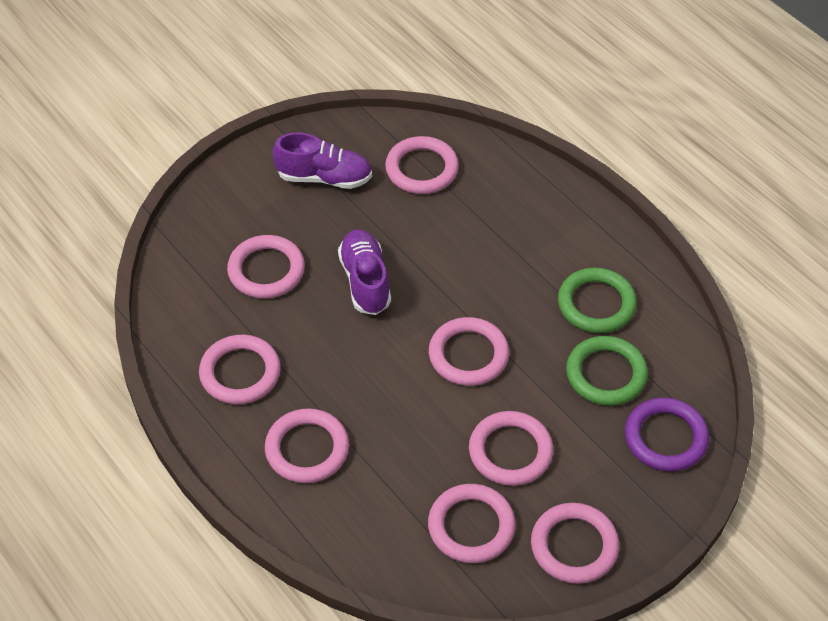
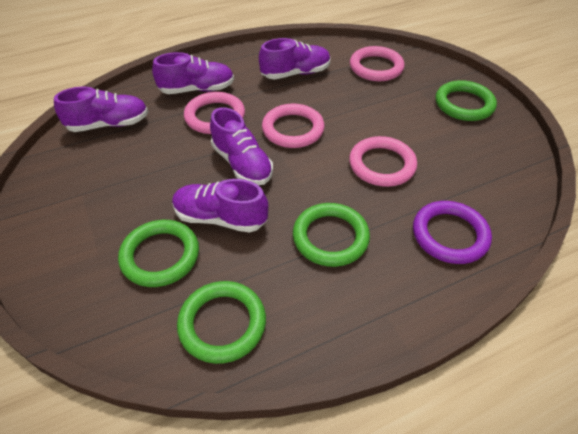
green ring: [558,267,637,333] [566,336,648,406] = 2 -> [118,220,199,287] [177,281,266,364] [293,203,370,267] [436,80,497,121] = 4
pink ring: [199,335,280,404] [227,235,305,299] [265,408,349,483] [385,136,459,194] [428,484,516,563] [429,317,509,386] [469,411,553,486] [531,503,619,584] = 8 -> [184,92,245,134] [262,104,325,148] [349,136,417,187] [350,46,405,81] = 4
purple shoe: [273,132,372,189] [338,230,391,315] = 2 -> [54,87,148,132] [152,52,234,94] [172,179,268,233] [210,107,273,185] [259,38,330,79] = 5

